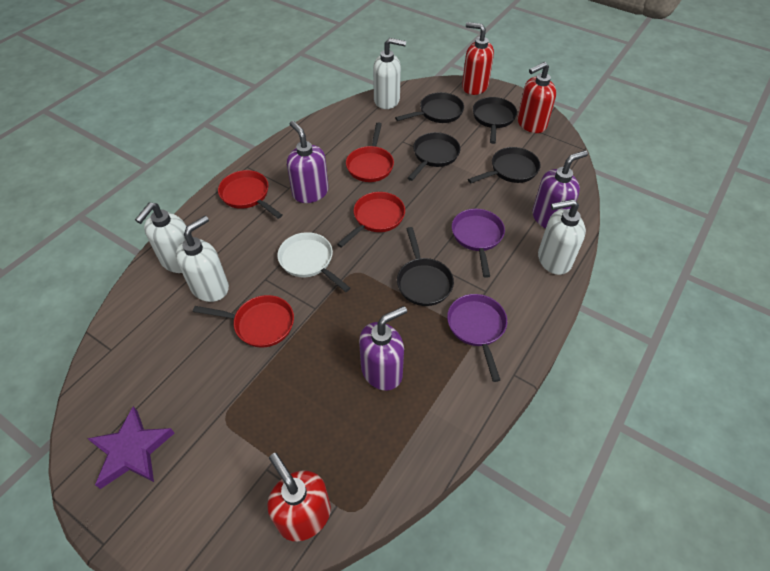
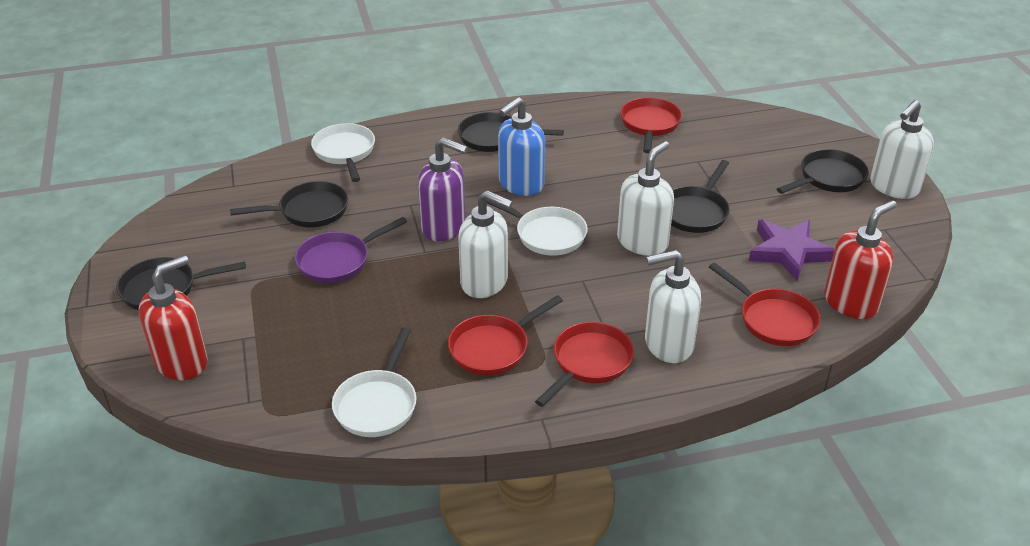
blue soap dispenser: none = 0 -> [498,97,545,196] = 1
purple pan: [447,294,507,382] [452,209,505,278] = 2 -> [295,217,407,283] = 1
purple soap dispenser: [287,121,329,203] [359,306,407,391] [532,150,588,228] = 3 -> [418,137,468,241] = 1
red soap dispenser: [267,453,331,541] [462,22,494,95] [517,62,556,133] = 3 -> [139,255,208,380] [824,200,897,319] = 2
white pan: [277,232,350,292] = 1 -> [311,123,375,182] [332,327,417,437] [487,200,588,256] = 3

